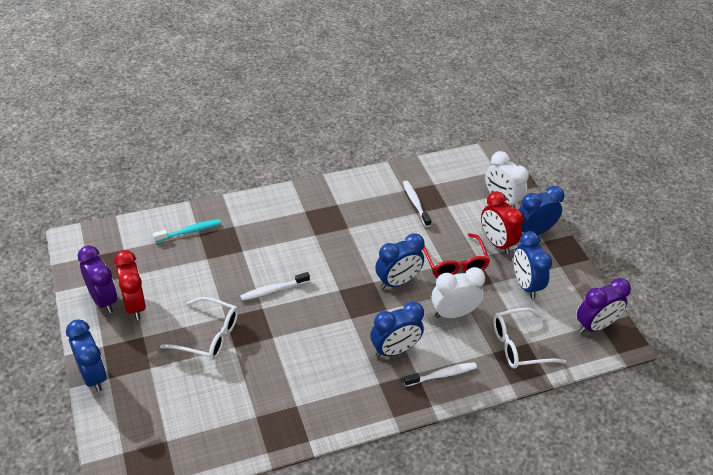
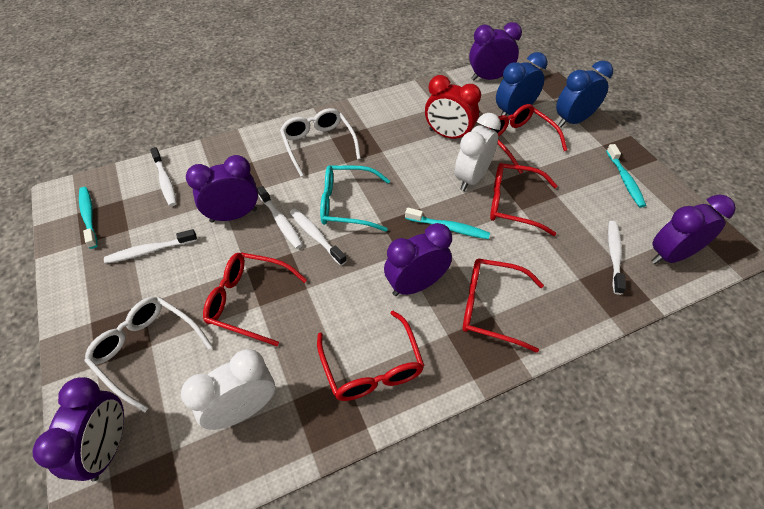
blue clock: [66,319,107,392] [370,301,424,357] [375,233,425,289] [514,231,552,299] [519,186,565,235] = 5 -> [496,52,547,116] [556,61,613,127] = 2
purple clock: [78,246,117,313] [577,278,631,333] = 2 -> [33,377,124,481] [186,155,258,223] [384,223,452,296] [469,22,522,80] [651,195,736,264] = 5
red clock: [114,250,146,320] [481,191,524,254] = 2 -> [425,75,481,139] = 1
red glasses: [423,233,490,277] = 1 -> [203,252,307,346] [317,311,424,401] [462,258,544,353] [487,104,567,174] [490,163,558,236] = 5
turquoise glasses: none = 0 -> [320,165,390,232] = 1
turquoise toothbrush: [153,219,221,242] = 1 -> [79,187,97,249] [405,207,490,239] [606,144,646,208] = 3
white toothbrush: [240,272,310,301] [403,181,431,227] [404,362,477,386] = 3 -> [104,229,197,264] [150,147,177,206] [257,186,303,249] [290,209,347,266] [608,221,626,295] = 5

